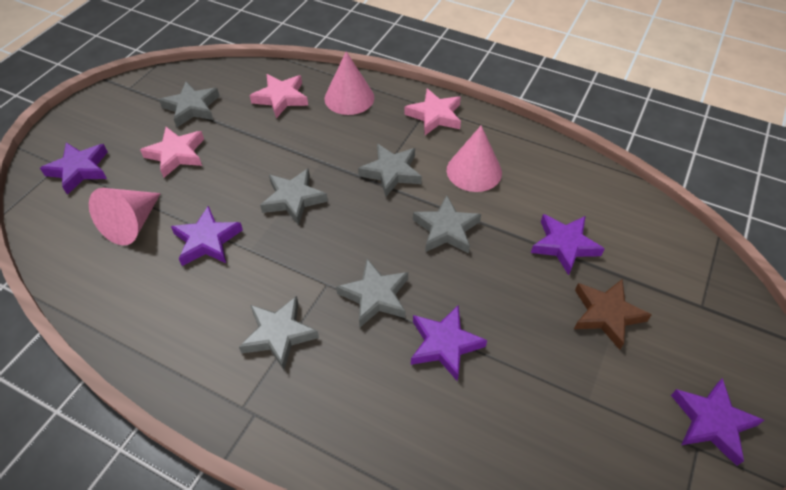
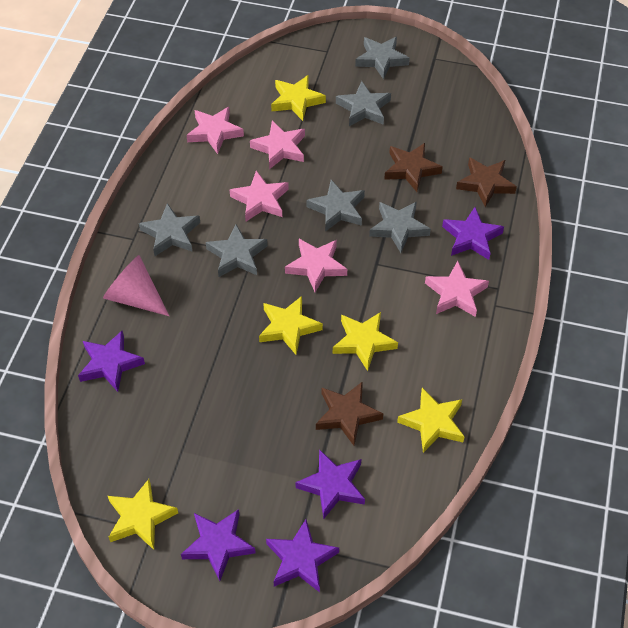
brown star: [574,279,652,350] = 1 -> [316,381,383,446] [384,143,443,192] [456,157,517,207] = 3
pink cone: [89,188,161,245] [325,52,374,115] [447,125,502,192] = 3 -> [103,255,169,316] = 1
pink star: [140,127,204,178] [250,74,308,118] [404,89,461,135] = 3 -> [186,107,244,154] [230,171,289,221] [250,121,305,169] [285,239,347,292] [425,261,489,317] = 5
yellow star: none = 0 -> [108,479,178,550] [259,296,323,355] [271,75,326,121] [333,312,398,371] [397,388,465,453] = 5

